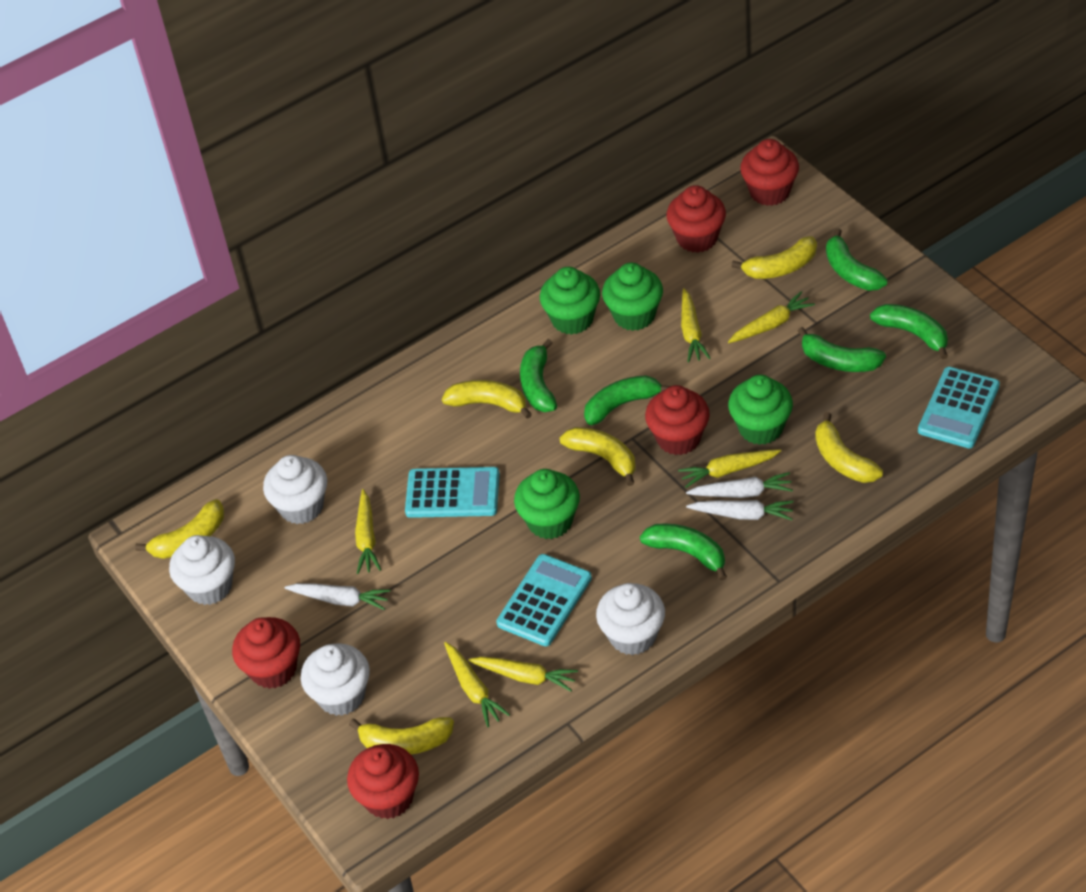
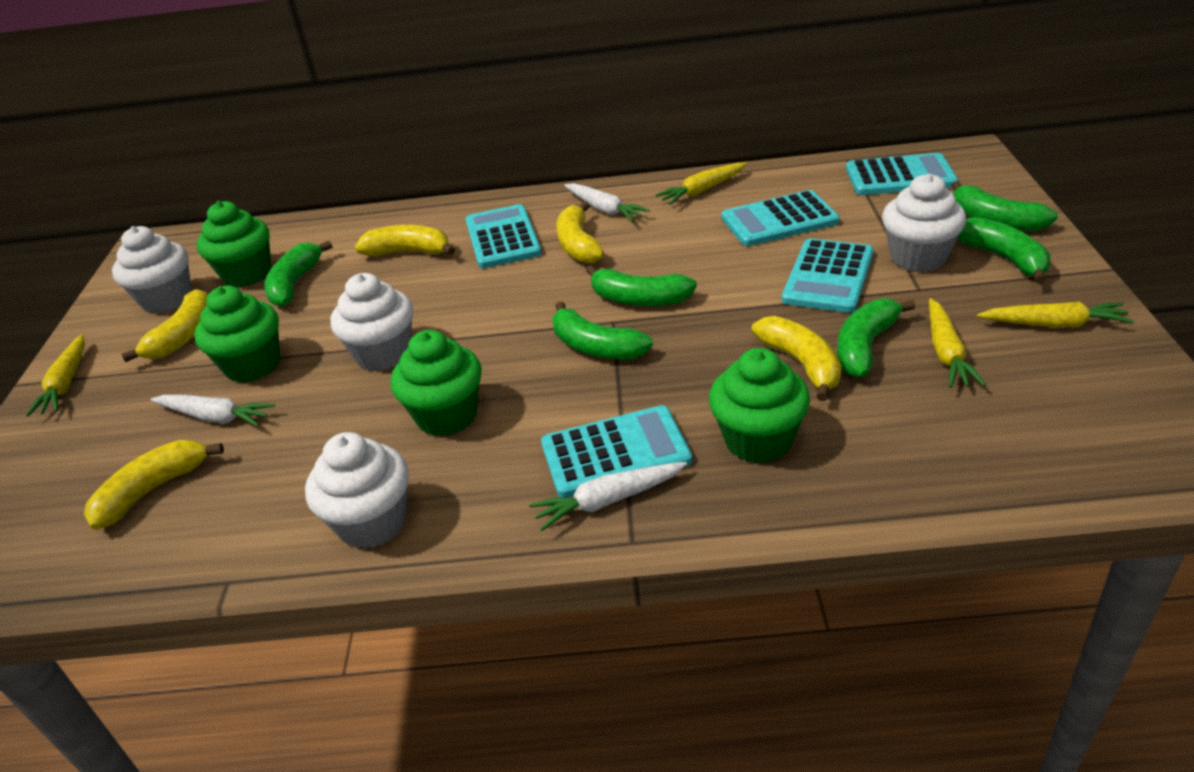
red cupcake: [232,617,300,689] [347,744,419,819] [645,385,710,455] [667,185,726,253] [740,139,799,206] = 5 -> none = 0
turquoise calculator: [405,467,500,518] [496,554,592,646] [918,367,1000,448] = 3 -> [466,204,542,268] [541,405,692,498] [722,190,840,246] [782,238,874,313] [846,153,958,195] = 5
yellow banana: [135,499,224,559] [349,717,454,754] [442,380,532,419] [559,427,636,486] [731,236,817,279] [815,412,883,483] = 6 -> [84,440,224,530] [121,289,208,362] [355,225,455,256] [557,201,604,263] [751,316,842,401] = 5
yellow carrot: [355,489,381,574] [444,642,510,727] [468,657,578,691] [678,449,781,488] [681,288,711,362] [728,291,815,343] = 6 -> [26,334,85,416] [655,162,747,205] [929,298,986,388] [977,302,1134,328] = 4

